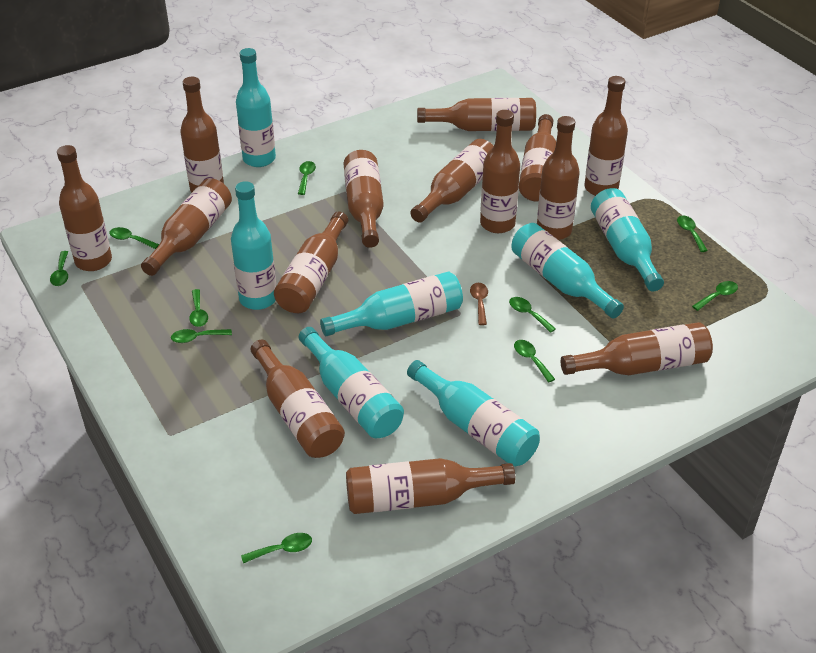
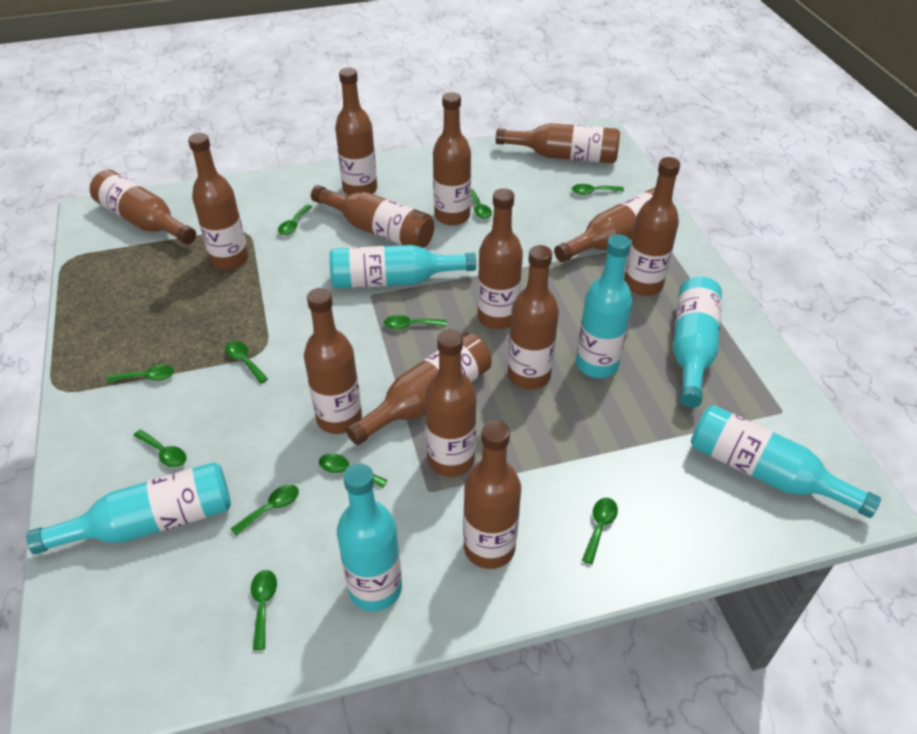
brown spoon: [470,283,488,325] = 1 -> none = 0
green spoon: [50,251,68,286] [109,227,159,249] [171,329,232,343] [189,289,208,327] [241,533,312,563] [298,161,316,195] [509,297,556,333] [514,340,555,383] [677,215,708,252] [692,281,738,311] = 10 -> [107,365,174,383] [133,429,186,467] [225,341,268,384] [231,485,299,536] [251,570,277,650] [278,205,312,235] [319,453,387,488] [384,315,447,329] [471,189,492,219] [572,184,624,195] [582,498,618,564] = 11
turquoise bottle: [231,181,276,310] [236,48,276,167] [299,327,404,438] [320,272,463,336] [407,360,540,467] [511,223,624,319] [591,188,664,292] = 7 -> [26,462,231,554] [329,245,476,289] [337,463,402,612] [576,234,632,378] [673,277,722,408] [691,405,881,518] = 6

